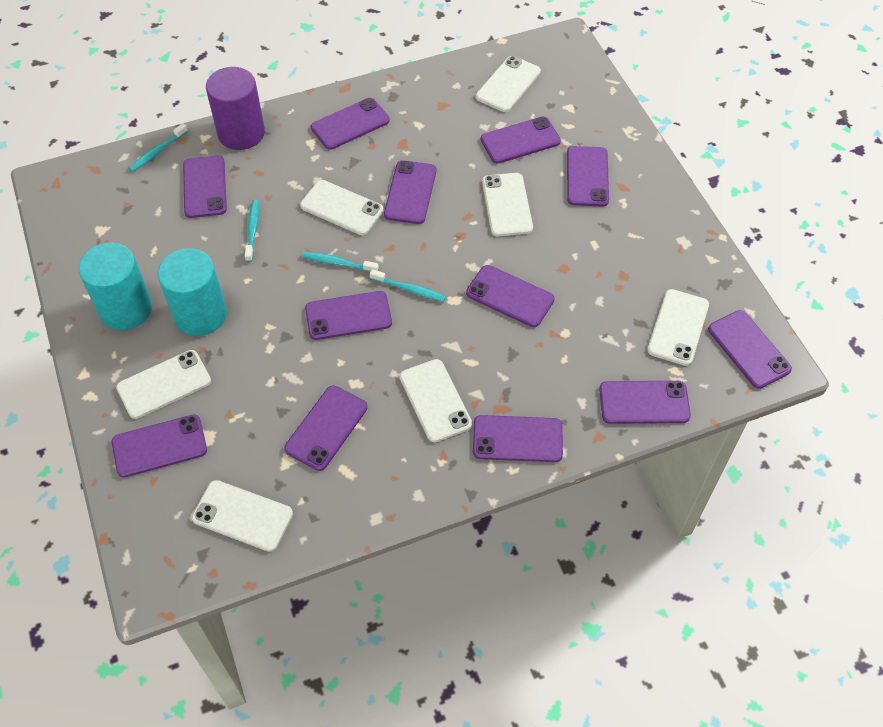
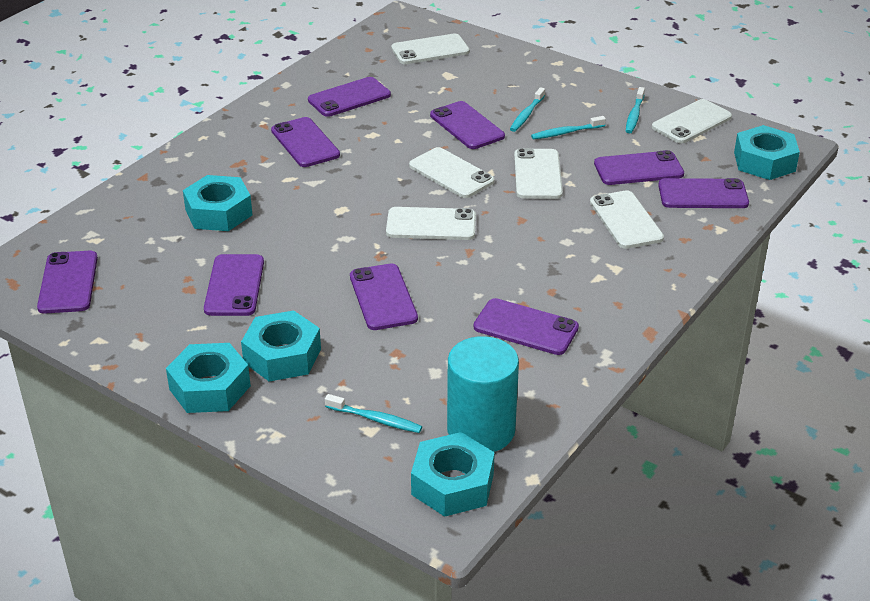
purple cylinder: [206,67,265,150] = 1 -> none = 0
purple phone: [112,414,207,478] [183,155,227,218] [284,386,368,471] [305,291,392,340] [311,98,390,150] [384,160,436,224] [466,265,555,327] [473,415,563,462] [481,117,561,164] [567,146,609,207] [599,381,691,424] [708,310,792,389] = 12 -> [37,251,98,314] [204,254,264,316] [271,117,340,167] [308,77,391,117] [350,264,418,330] [430,101,505,149] [474,298,579,355] [594,150,684,185] [658,178,749,208] = 9
turquoise cylinder: [78,243,152,330] [158,248,227,336] = 2 -> [447,336,519,452] = 1
turquoise nut: none = 0 -> [166,343,251,413] [183,175,252,231] [241,310,321,381] [411,432,495,517] [734,125,800,180] = 5
white phone: [116,350,211,419] [192,480,293,552] [300,180,383,235] [400,359,472,442] [476,56,541,112] [482,173,533,237] [647,289,709,366] = 7 -> [386,207,476,240] [391,34,470,64] [409,147,495,198] [514,148,563,199] [590,190,664,249] [652,99,732,143] = 6

